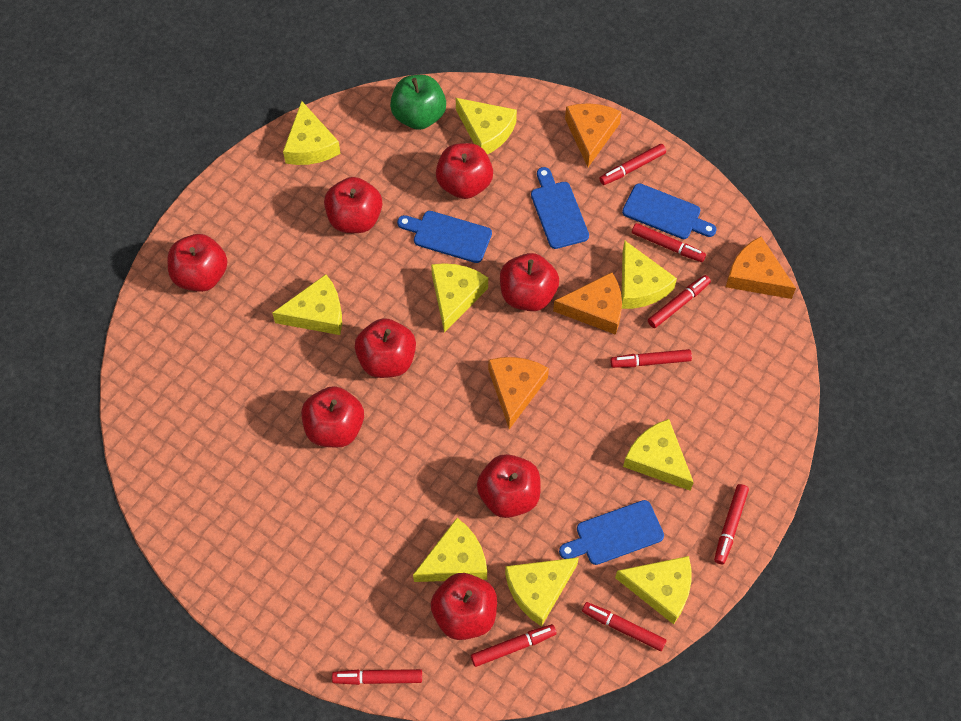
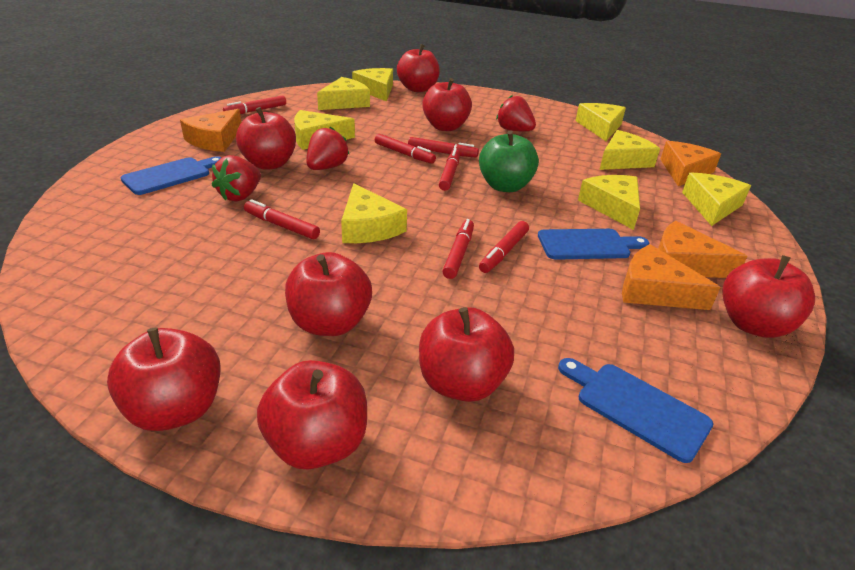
blue cutting board: [397,211,492,263] [531,167,589,249] [559,500,664,565] [622,183,717,239] = 4 -> [121,156,222,195] [538,229,649,260] [558,358,713,463] = 3
red marker: [332,669,422,685] [471,624,557,667] [582,602,666,651] [599,144,666,185] [610,349,692,368] [632,223,706,262] [648,275,711,328] [714,484,749,564] = 8 -> [223,96,286,114] [244,199,320,239] [375,134,436,164] [408,137,479,157] [439,148,460,191] [443,219,474,279] [479,221,529,273] = 7
red strawberry: none = 0 -> [212,155,261,202] [306,127,349,170] [496,95,536,131] = 3
yellow cheese: [272,274,342,335] [283,101,341,165] [413,518,487,582] [431,263,488,333] [456,98,517,154] [505,557,579,627] [615,556,691,624] [622,241,677,309] [623,419,694,491] = 9 -> [294,110,355,150] [317,77,370,110] [341,183,407,243] [352,68,393,102] [576,103,626,141] [578,175,640,230] [599,130,660,170] [682,173,751,226] = 8

